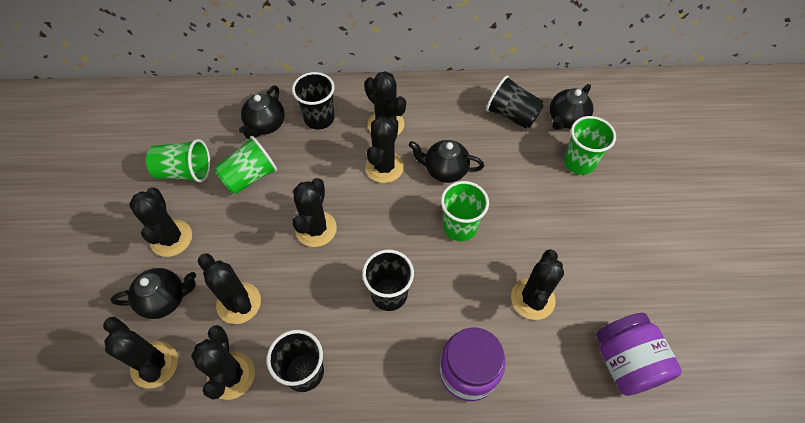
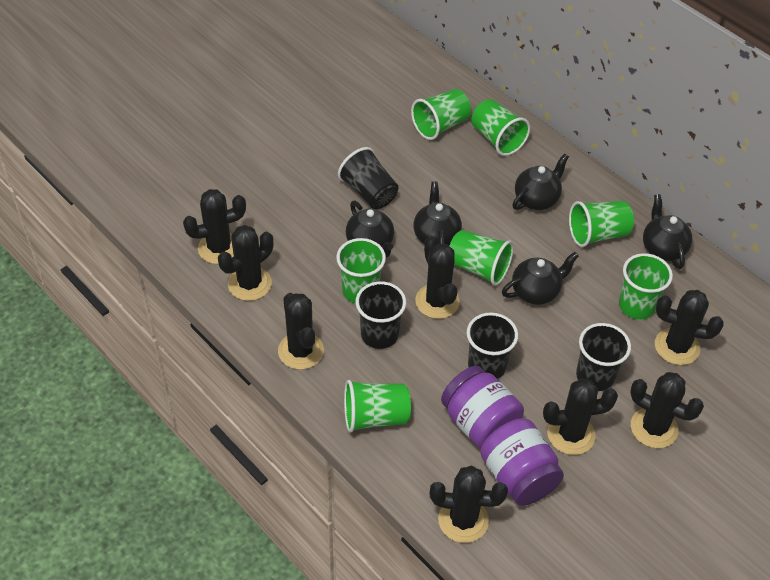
black teapot: [111,268,196,319] [239,86,285,139] [409,140,484,183] [550,84,593,130] = 4 -> [346,201,394,258] [414,181,462,246] [502,252,579,305] [512,153,569,210] [643,194,692,269] = 5
green cup: [146,139,210,183] [214,136,277,194] [441,181,489,241] [564,116,616,175] = 4 -> [336,238,386,304] [344,380,411,433] [411,89,471,140] [449,230,514,286] [471,99,530,156] [569,201,634,247] [619,253,673,319] = 7

